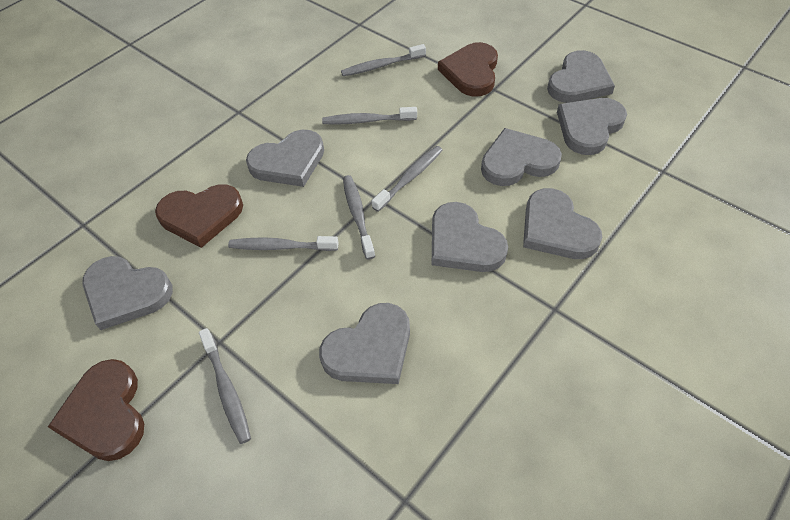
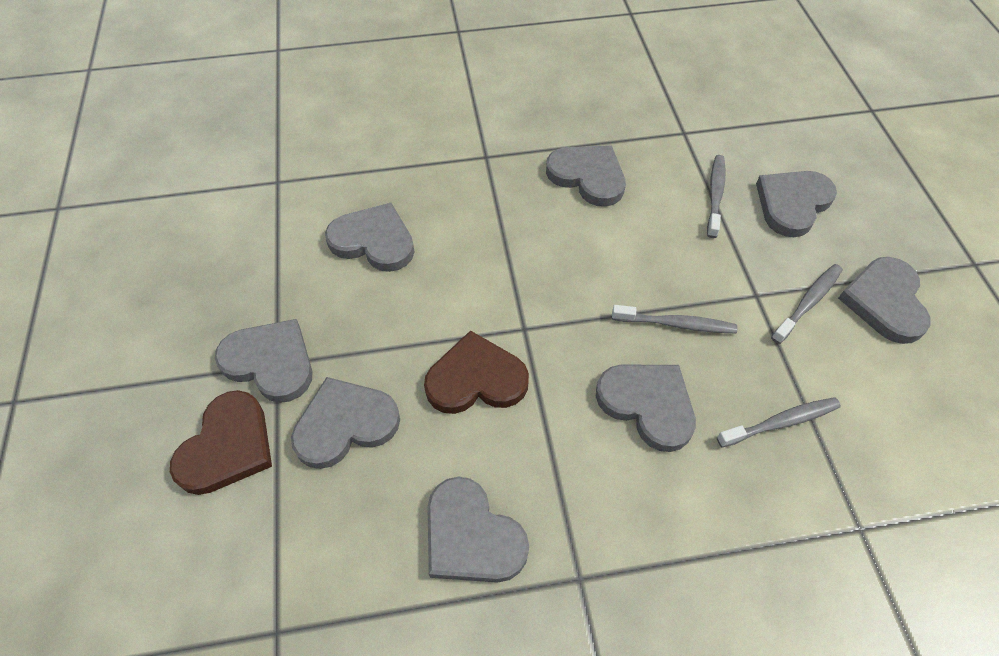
brown heart: [48,359,144,461] [155,184,243,248] [438,42,498,97] = 3 -> [170,390,272,495] [424,330,529,414] = 2
grey toothbrush: [199,328,251,444] [228,236,339,251] [322,107,417,125] [341,44,426,76] [343,175,375,260] [372,146,443,212] = 6 -> [612,305,737,333] [707,155,725,238] [717,397,841,447] [771,264,843,344] = 4

